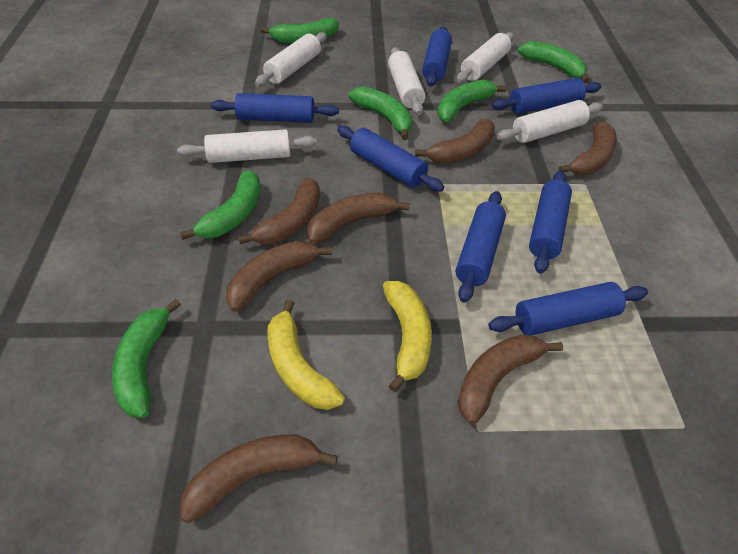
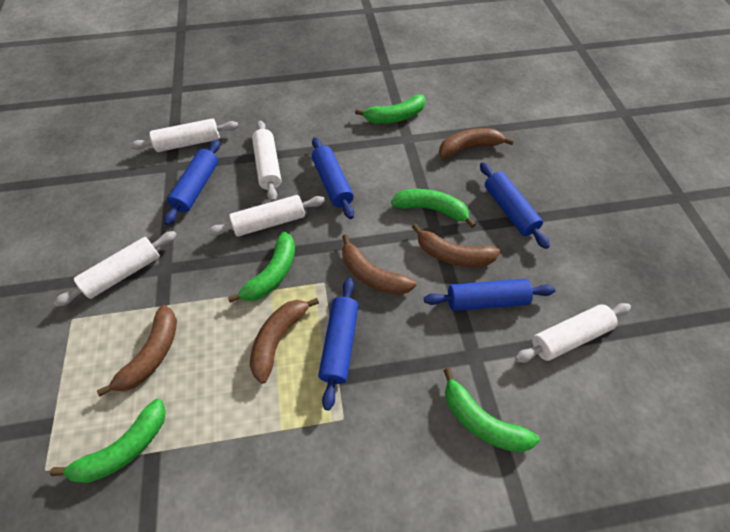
blue rolling pin: [211,93,339,123] [337,126,444,192] [422,26,452,87] [456,191,506,303] [488,282,648,335] [492,78,602,114] [529,171,572,274] = 7 -> [164,140,220,225] [312,137,354,219] [318,278,359,410] [424,279,555,311] [480,162,550,249] = 5
brown banana: [180,434,338,523] [226,241,332,312] [238,178,320,244] [307,193,410,244] [415,118,495,163] [458,334,563,424] [559,121,617,175] = 7 -> [97,305,177,396] [250,298,319,384] [342,234,416,295] [412,224,500,267] [439,128,514,158] = 5
green banana: [112,299,181,418] [180,170,261,240] [261,18,339,43] [348,87,412,140] [437,79,507,122] [517,41,589,83] = 6 -> [50,399,166,483] [228,232,295,302] [355,94,426,124] [391,189,476,228] [443,368,540,452] = 5
yellow banana: [267,299,345,410] [383,281,432,392] = 2 -> none = 0

